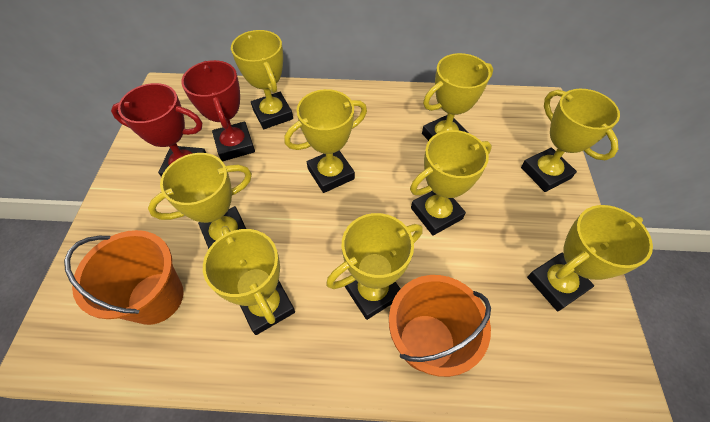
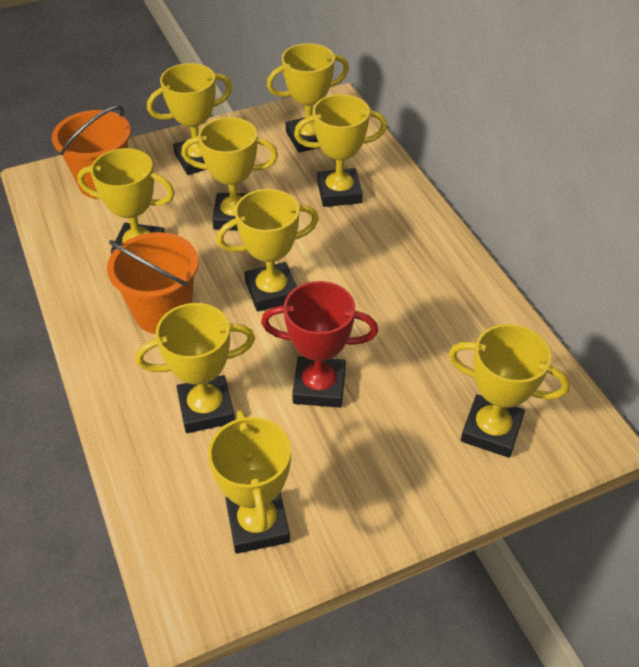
red trophy: [111,83,206,177] [181,60,255,161] = 2 -> [261,281,378,408] = 1

